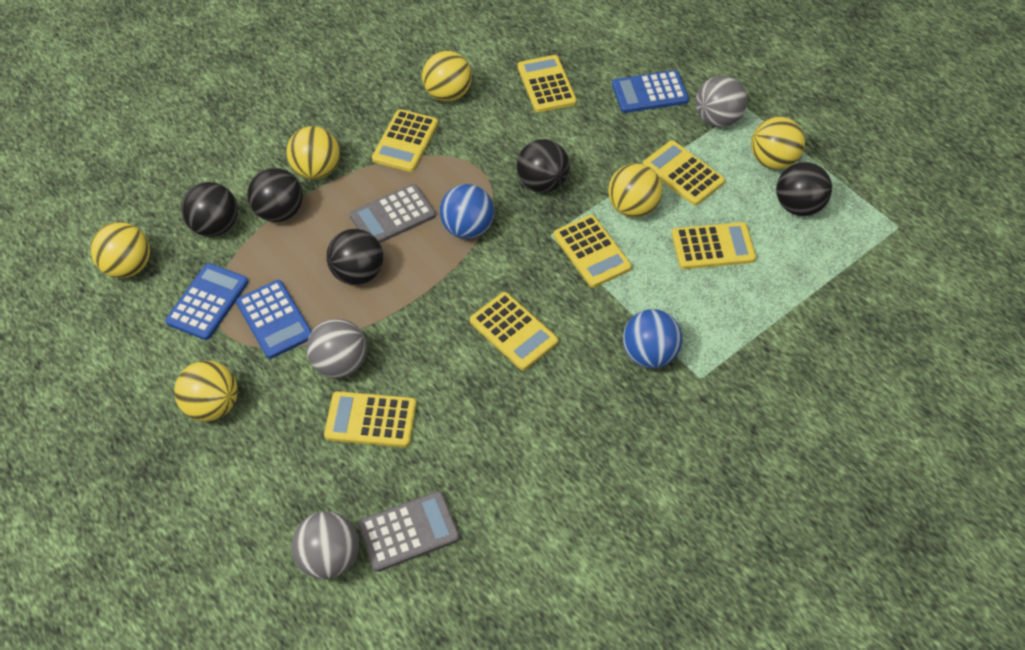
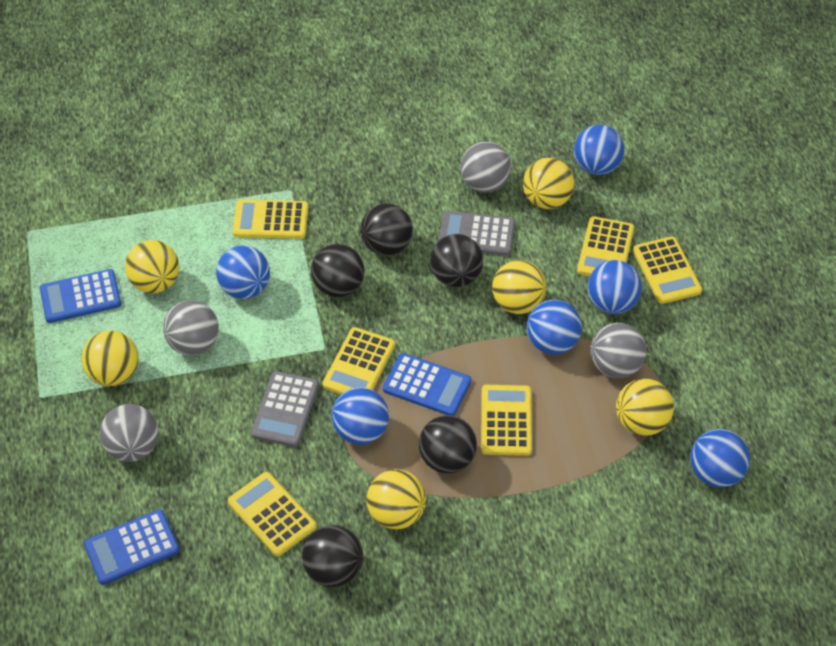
blue ball: [440,184,494,239] [623,309,682,369] = 2 -> [216,246,270,299] [332,387,389,445] [527,300,582,355] [574,125,624,175] [588,260,642,314] [690,429,750,488] = 6
grey ball: [292,511,359,579] [307,319,367,378] [695,76,747,127] = 3 -> [100,404,159,462] [163,300,219,355] [460,142,511,193] [590,323,647,378] = 4
yellow calculator: [324,391,416,447] [372,109,438,172] [470,292,558,370] [517,55,577,113] [554,215,632,288] [643,141,725,205] [672,222,756,269] = 7 -> [228,472,317,556] [233,200,308,239] [322,327,395,394] [481,385,532,456] [577,216,634,276] [633,236,702,304] = 6

